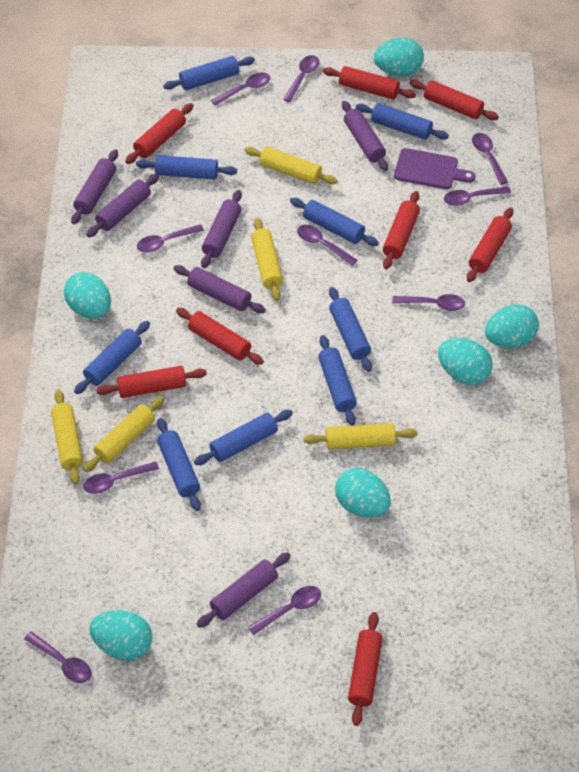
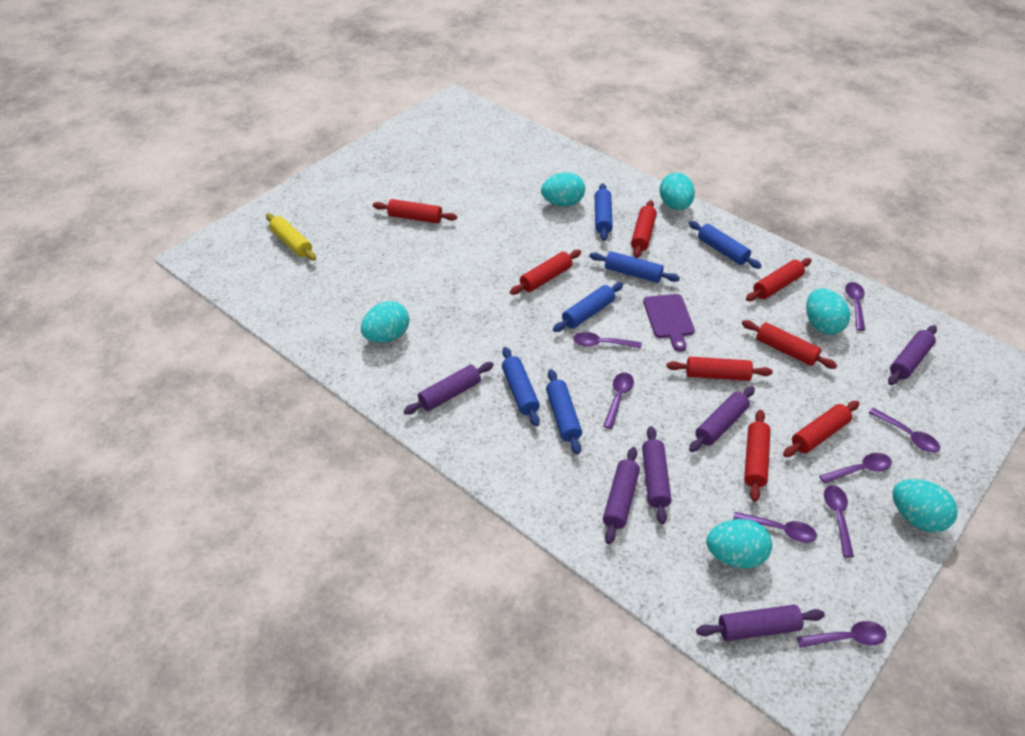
blue rolling pin: [74,321,150,394] [136,155,237,180] [157,418,201,511] [163,56,255,90] [194,410,293,465] [290,198,379,246] [318,335,357,425] [329,287,372,372] [356,103,449,140] = 9 -> [502,347,540,427] [546,369,582,455] [553,282,623,332] [589,251,680,283] [595,183,613,241] [689,221,762,269] = 6
purple spoon: [24,631,92,683] [83,461,159,494] [137,224,204,253] [211,72,270,105] [248,586,321,635] [283,55,320,102] [297,225,358,266] [392,294,465,311] [444,186,511,206] [472,133,508,185] = 10 -> [573,332,641,349] [603,372,634,429] [733,512,817,543] [797,621,886,648] [819,453,892,484] [824,485,854,558] [845,282,865,331] [869,408,940,453] = 8
yellow rolling pin: [51,390,83,485] [83,396,164,472] [244,147,338,184] [251,218,283,301] [304,423,417,449] = 5 -> [266,214,316,261] = 1

